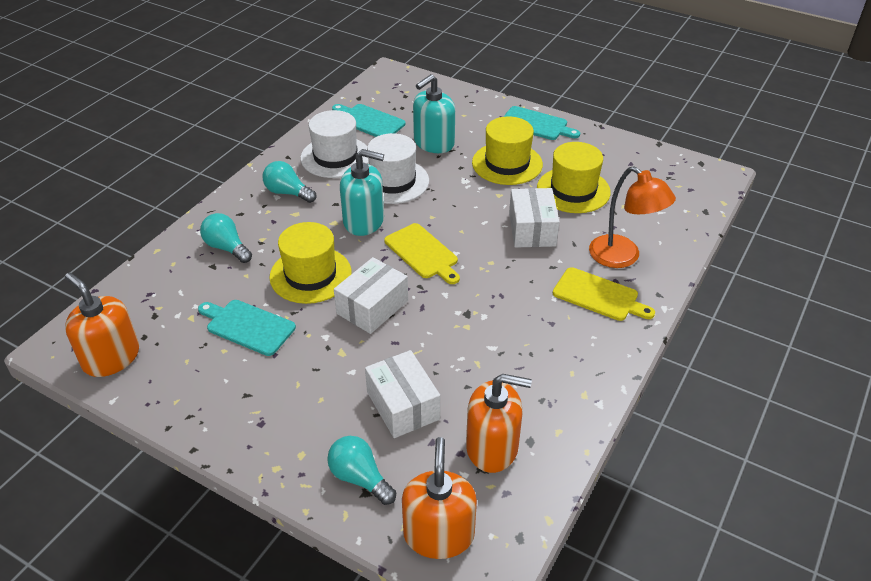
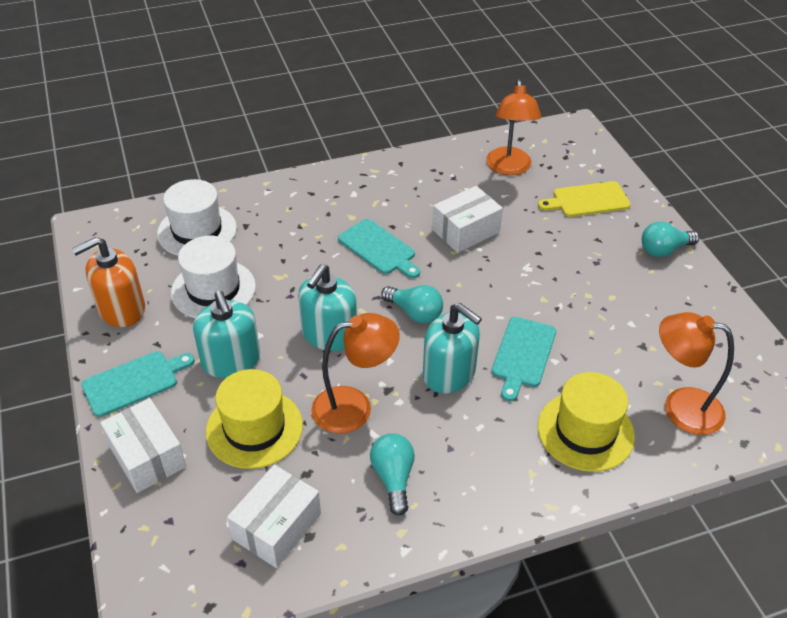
orange lamp: [589,166,676,268] = 1 -> [311,313,400,434] [486,79,541,175] [659,312,734,435] = 3
orange soap dispenser: [65,273,139,377] [402,437,477,559] [466,374,532,473] = 3 -> [72,237,145,327] = 1
turquoise soap dispenser: [340,149,384,236] [413,74,455,153] = 2 -> [193,291,260,378] [298,264,357,351] [423,303,482,393] = 3
yellow cutting board: [384,223,460,284] [553,267,655,321] = 2 -> [538,181,631,217] = 1
yellow hat: [269,222,352,304] [472,116,543,185] [537,142,611,213] = 3 -> [206,369,303,469] [538,372,635,472] = 2

